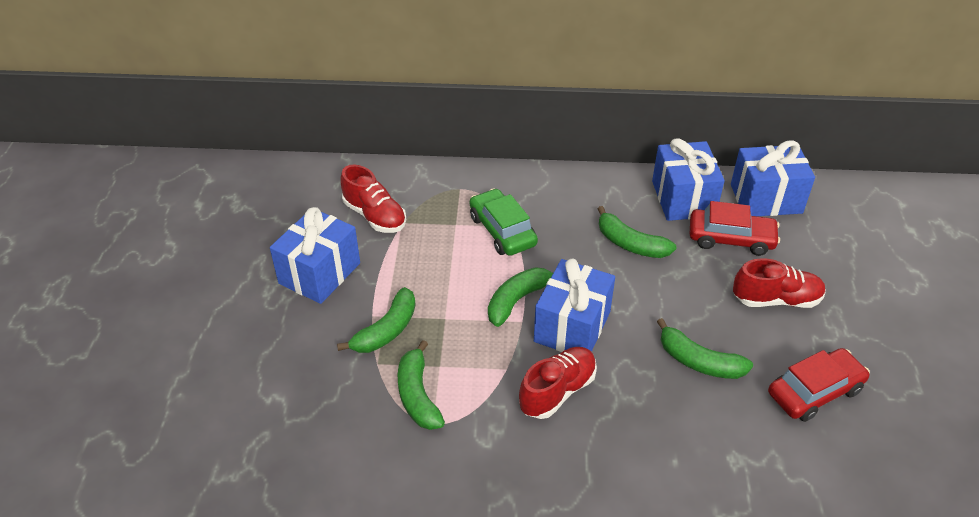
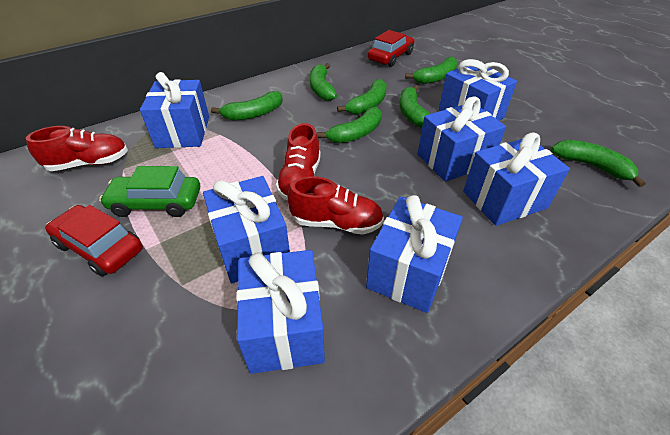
blue gift: [270,207,360,304] [534,259,615,352] [652,138,725,221] [731,140,815,216] = 4 -> [140,72,209,148] [203,176,290,283] [236,250,325,374] [366,195,463,313] [417,97,506,182] [439,59,517,121] [463,133,570,226] = 7
green banana: [337,287,416,353] [398,340,445,430] [488,267,553,327] [598,206,676,258] [657,318,753,379] = 5 -> [211,91,283,121] [310,63,337,101] [317,107,382,143] [337,79,387,115] [399,85,430,128] [405,57,458,84] [551,140,646,187] = 7

